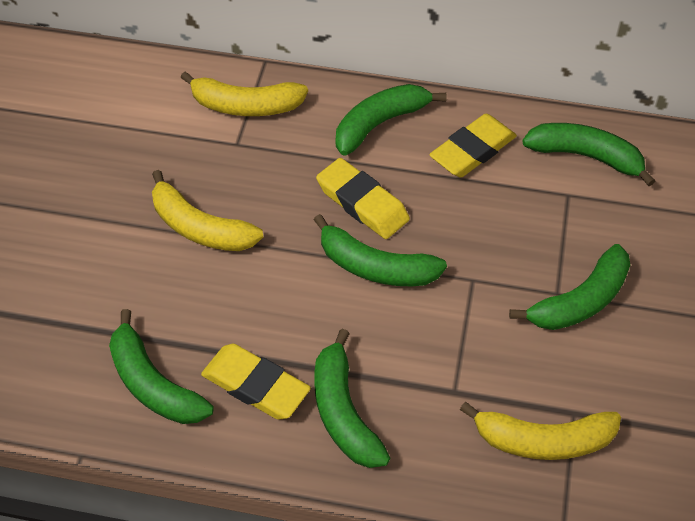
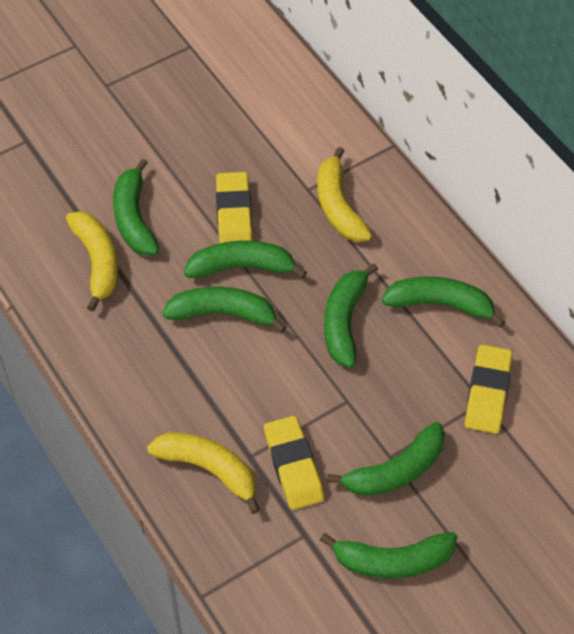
green banana: [109,309,214,424] [314,214,447,286] [314,329,390,468] [336,84,447,155] [509,244,630,330] [522,123,655,186] = 6 -> [113,158,160,255] [163,287,287,333] [184,241,307,278] [320,532,457,578] [324,263,378,368] [327,422,445,496] [382,276,505,328] = 7

